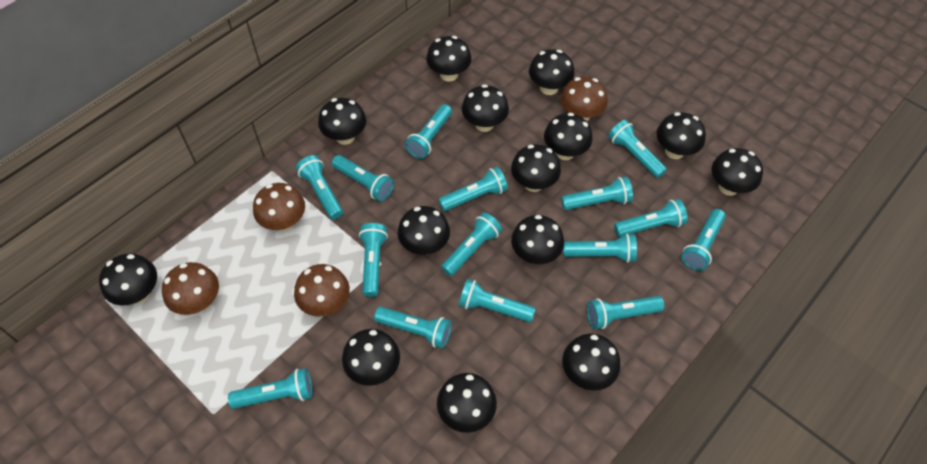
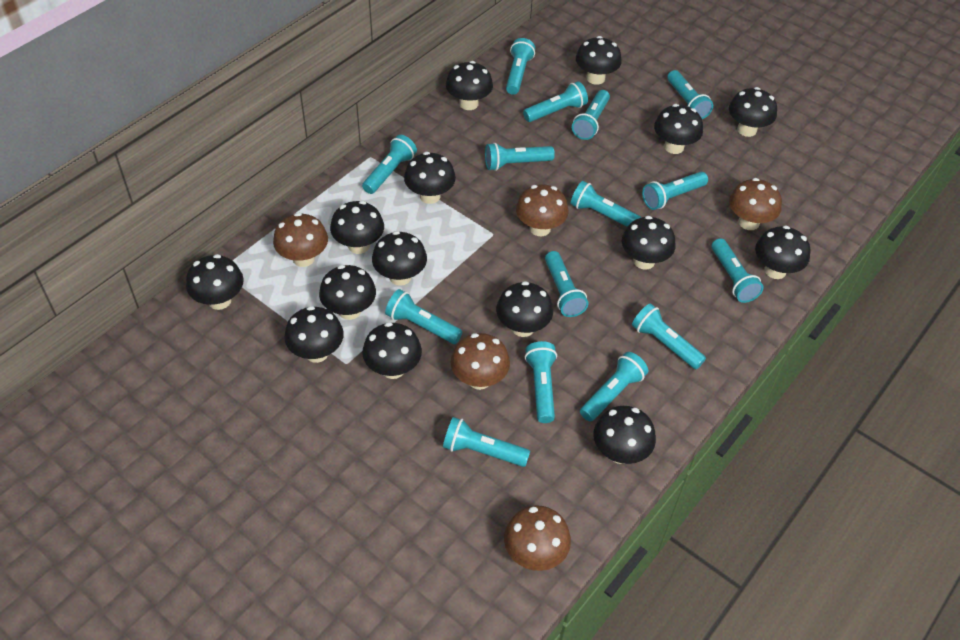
black mushroom: [99,254,157,305] [318,98,366,145] [342,329,400,386] [398,206,450,255] [426,36,472,82] [437,373,497,433] [462,84,509,132] [511,144,561,192] [511,215,564,264] [529,49,574,95] [544,113,593,160] [562,334,621,390] [657,112,706,159] [711,148,763,196] = 14 -> [186,254,244,310] [285,306,344,363] [319,265,376,320] [330,201,384,254] [362,322,422,379] [372,231,427,286] [404,152,456,204] [446,61,493,110] [496,281,553,337] [576,36,622,85] [594,406,656,464] [622,216,675,270] [654,104,703,154] [729,87,777,137] [755,226,810,279] = 15
brown mushroom: [162,262,219,315] [253,183,305,231] [294,264,350,317] [561,77,608,121] = 4 -> [273,213,328,267] [451,333,510,390] [504,505,571,571] [516,184,569,236] [729,178,782,230] = 5

